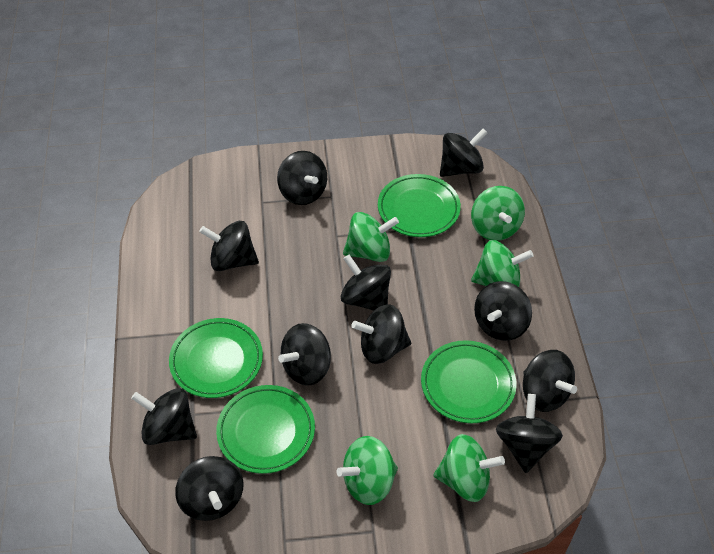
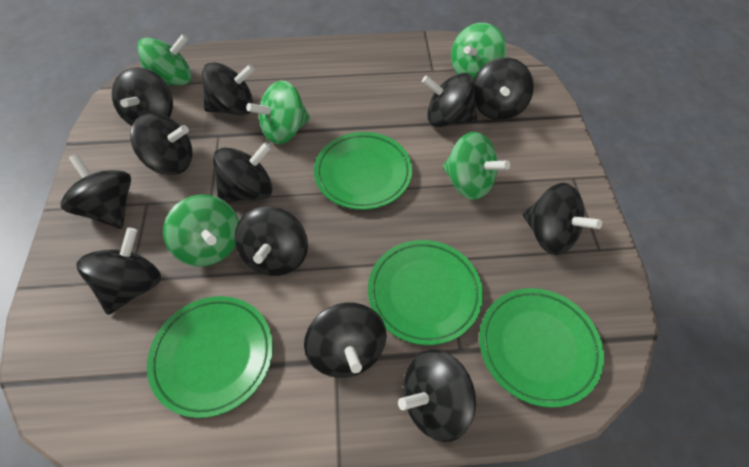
black spinning top: [131,388,197,445] [175,456,244,521] [199,221,259,271] [277,151,327,205] [278,323,331,386] [341,255,391,311] [351,304,411,364] [440,129,487,177] [474,281,532,341] [496,394,563,473] [523,350,577,412] = 11 -> [60,154,131,229] [76,227,161,315] [112,67,173,126] [130,113,193,175] [202,62,255,116] [213,142,272,203] [235,206,308,276] [304,302,387,378] [398,349,476,442] [422,73,477,127] [474,58,534,120] [522,183,602,255] = 12

